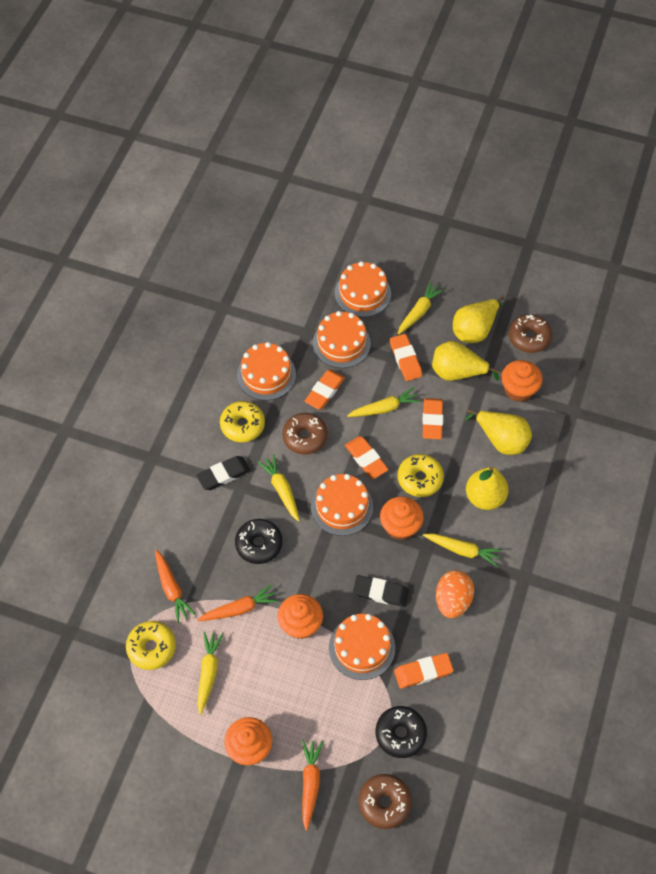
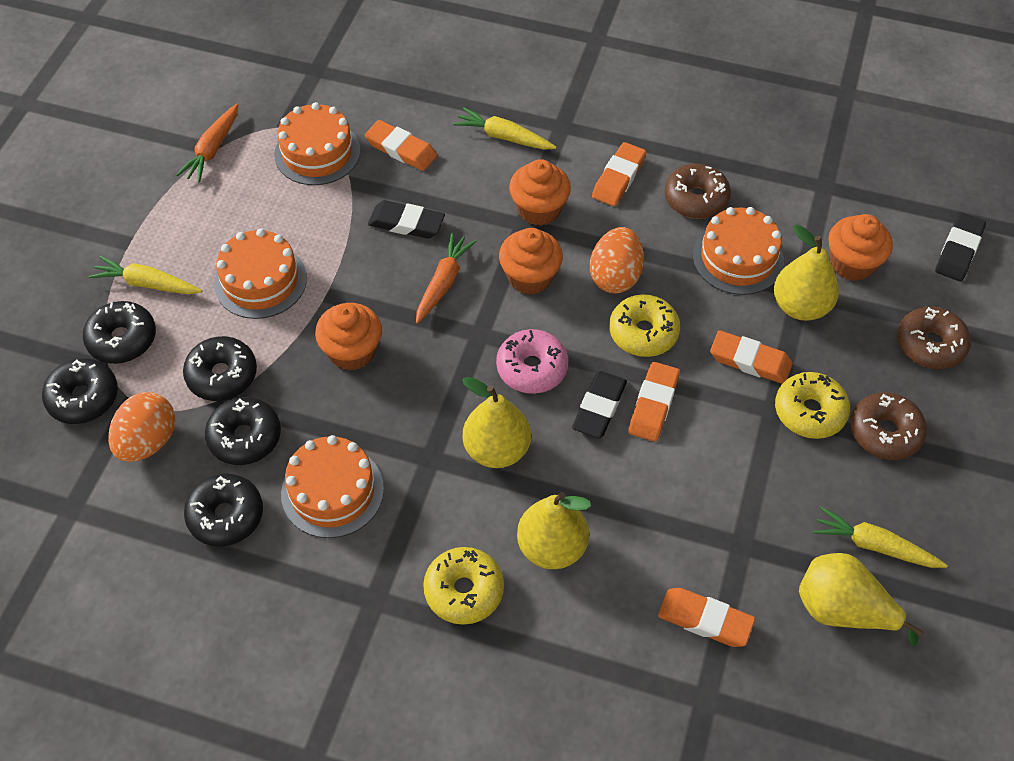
black donut: [235,519,282,564] [375,706,427,758] = 2 -> [42,358,118,424] [83,301,156,364] [183,336,257,401] [184,474,263,547] [205,397,281,465] = 5
black eraser: [196,456,251,490] [353,575,409,607] = 2 -> [368,200,445,239] [572,371,627,438] [935,213,986,281] = 3
orange cake: [237,342,296,401] [311,474,373,536] [313,311,371,368] [329,614,395,680] [335,261,391,317] = 5 -> [214,228,307,319] [274,102,360,185] [281,435,384,538] [693,207,784,295] = 4
orange carrot: [155,550,196,623] [198,584,279,621] [302,740,323,831] = 3 -> [176,104,238,183] [416,233,477,324] = 2
orange egg: [436,570,474,618] = 1 -> [108,392,176,462] [590,227,644,293] = 2
pink donut: none = 0 -> [496,329,568,394] = 1
yellow carrot: [197,631,223,715] [258,454,300,522] [347,387,421,417] [398,281,445,335] [423,533,503,567] = 5 -> [89,256,202,294] [453,107,556,150] [813,507,948,568] = 3

